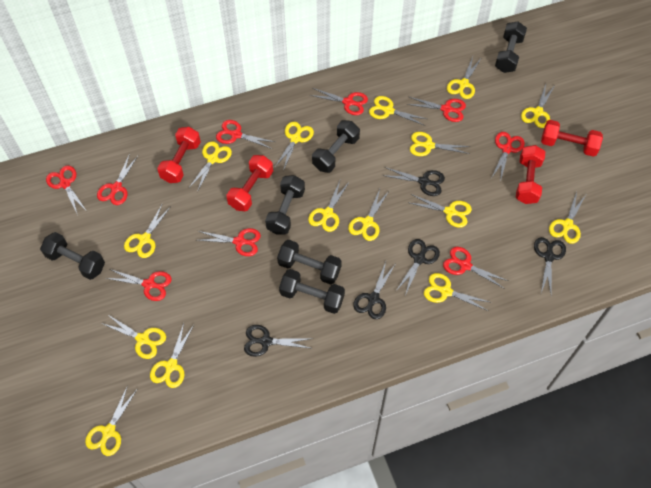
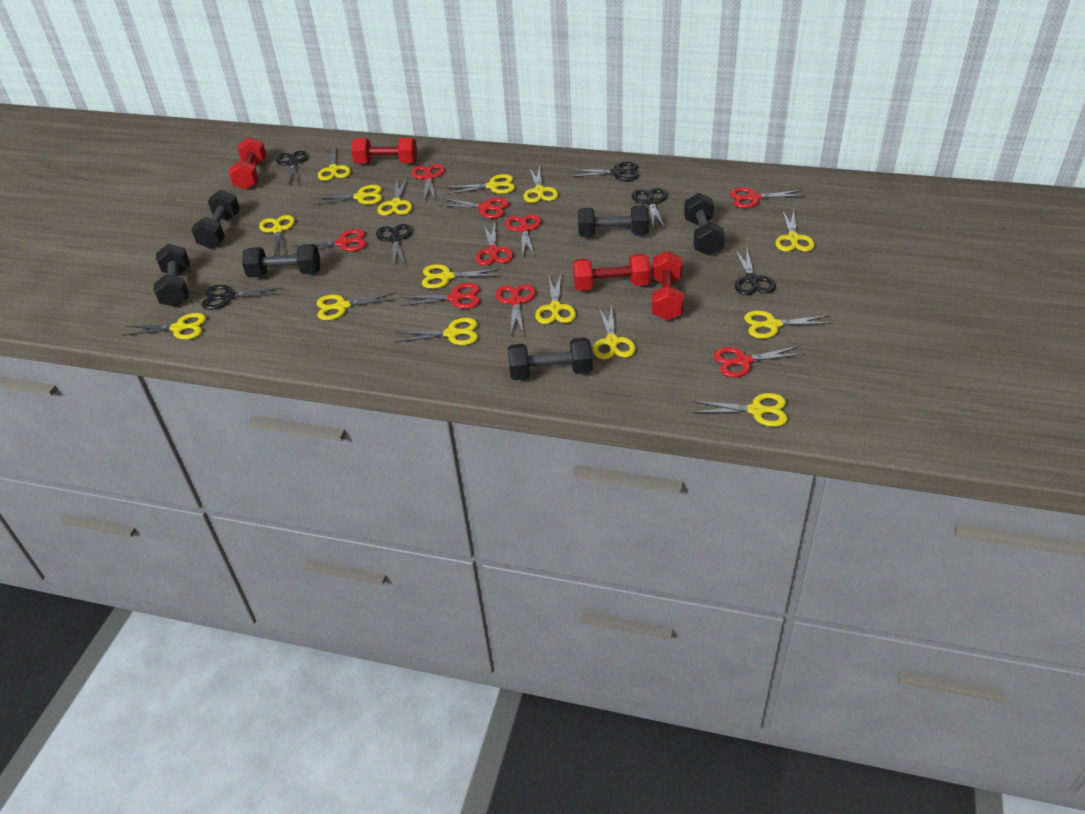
black scissors: [244,325,313,357] [353,262,395,319] [382,167,445,196] [396,239,440,296] [534,237,566,293] = 5 -> [201,285,282,310] [276,151,308,185] [376,224,412,267] [570,162,639,181] [632,188,667,228] [734,248,776,295] = 6

